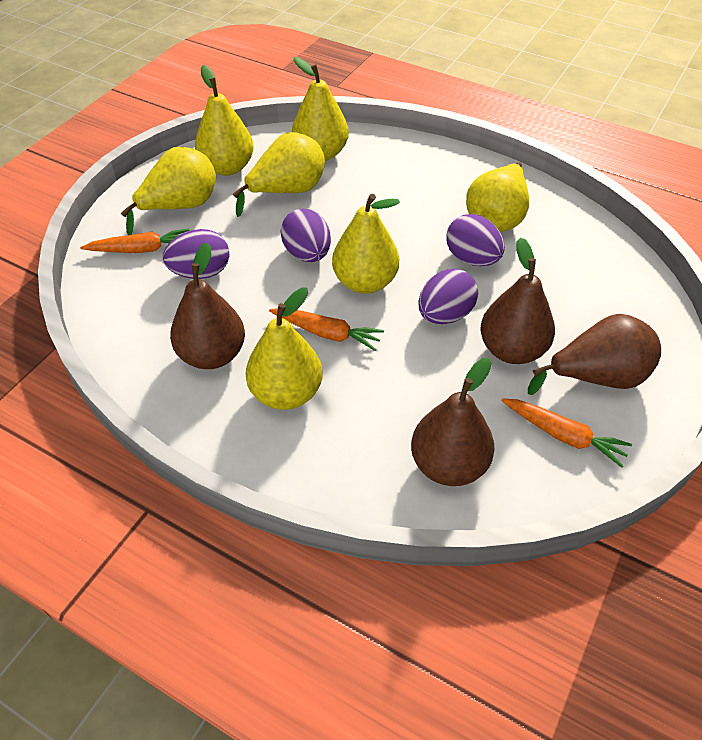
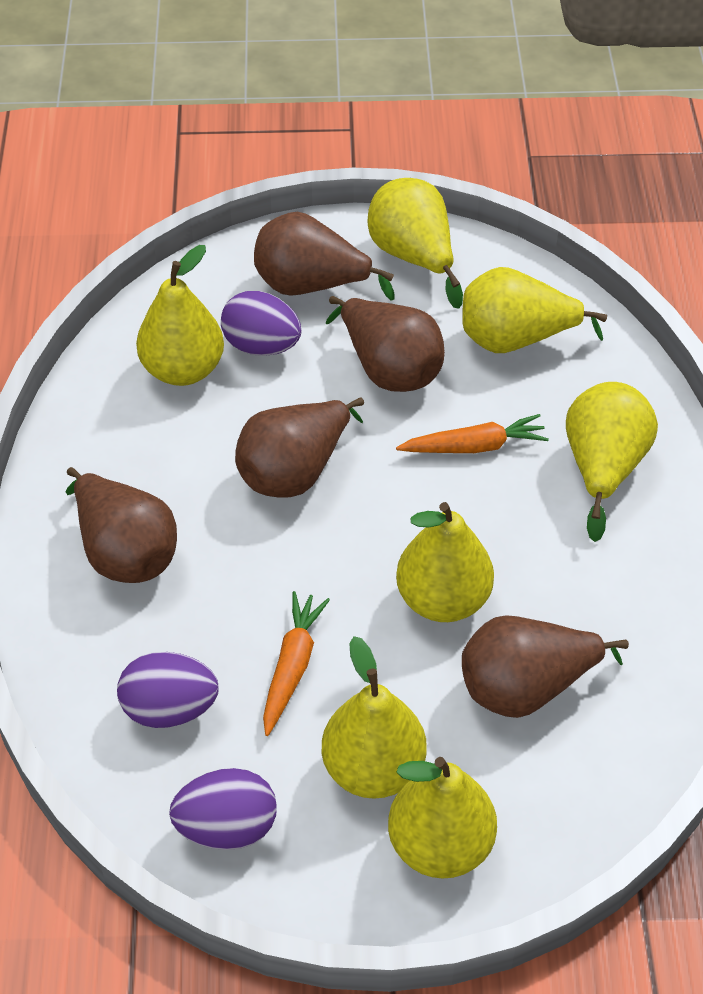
brown pear: [170,243,245,369] [411,357,494,486] [480,237,555,364] [528,314,661,395] = 4 -> [66,467,177,583] [235,397,364,498] [254,212,395,300] [326,296,445,392] [462,615,629,718] = 5
orange carrot: [80,229,190,253] [269,308,384,351] [501,398,632,468] = 3 -> [263,591,330,736] [396,414,549,453] = 2
purple egg: [163,229,229,279] [281,209,331,262] [418,269,478,324] [447,214,505,266] = 4 -> [117,652,219,728] [169,768,277,850] [221,291,301,356] = 3

